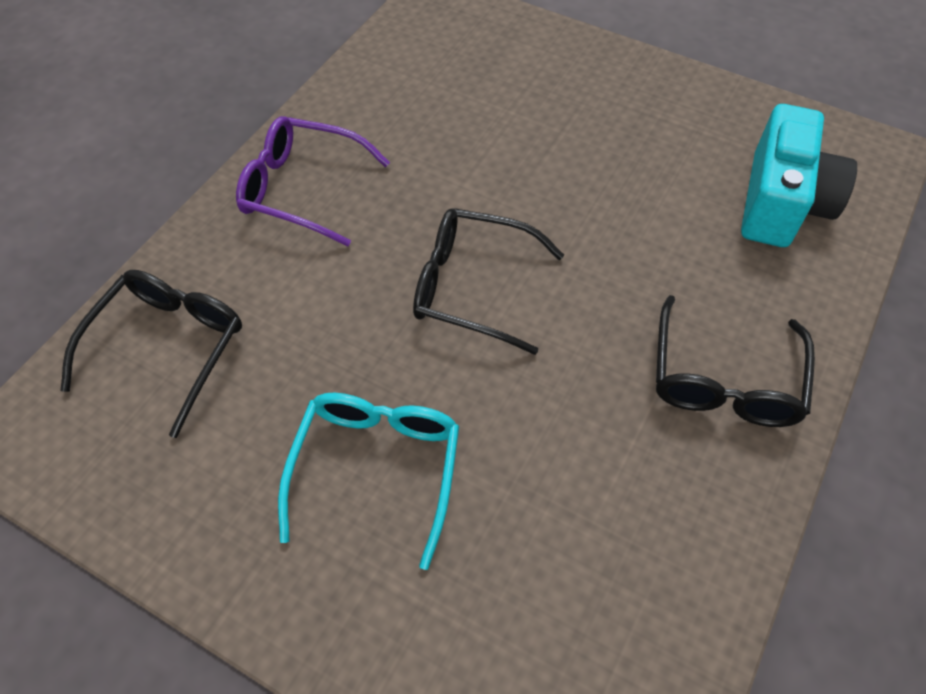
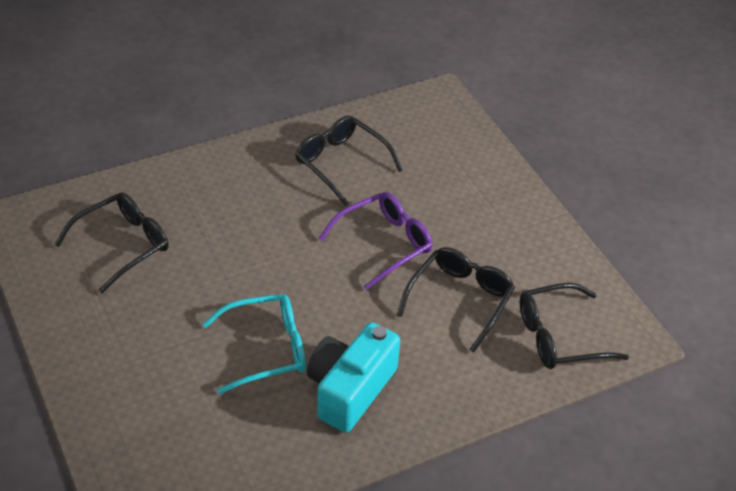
black glasses: [60,270,242,438] [413,208,564,355] [656,295,815,427] = 3 -> [54,192,169,294] [295,116,403,206] [397,247,515,353] [520,283,629,369] = 4

